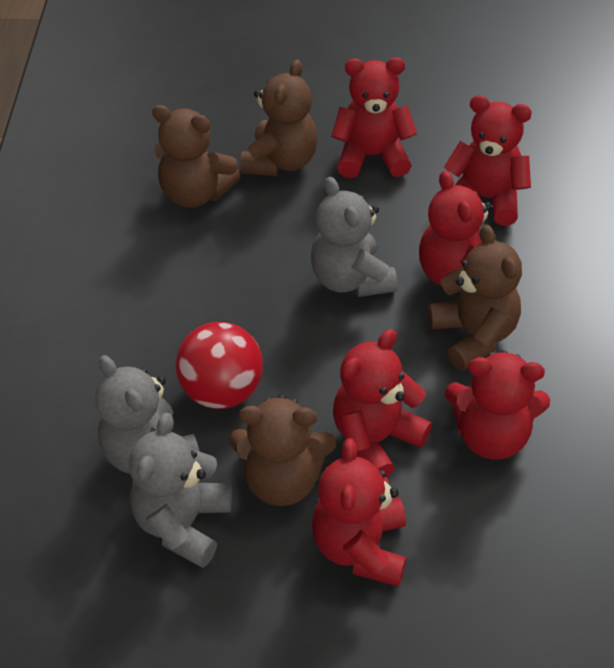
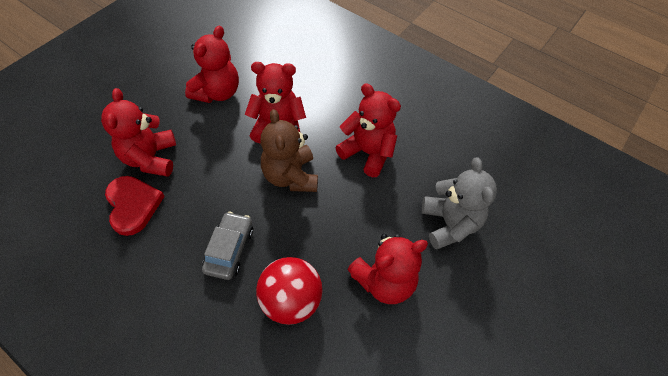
brown teddy bear: [152,105,241,208] [229,394,336,506] [241,59,318,176] [428,224,522,371] = 4 -> [261,109,318,192] = 1
grey car: none = 0 -> [202,211,253,280] = 1
grey teddy bear: [95,355,200,474] [129,413,232,568] [311,177,397,297] = 3 -> [422,158,497,250] = 1
red heart: none = 0 -> [105,176,165,236] = 1
red teddy bear: [312,438,406,587] [331,57,417,178] [333,329,432,477] [419,170,492,286] [444,95,532,226] [445,350,550,460] = 6 -> [101,88,176,177] [185,26,239,103] [245,62,306,143] [335,84,401,177] [347,234,428,304] = 5

